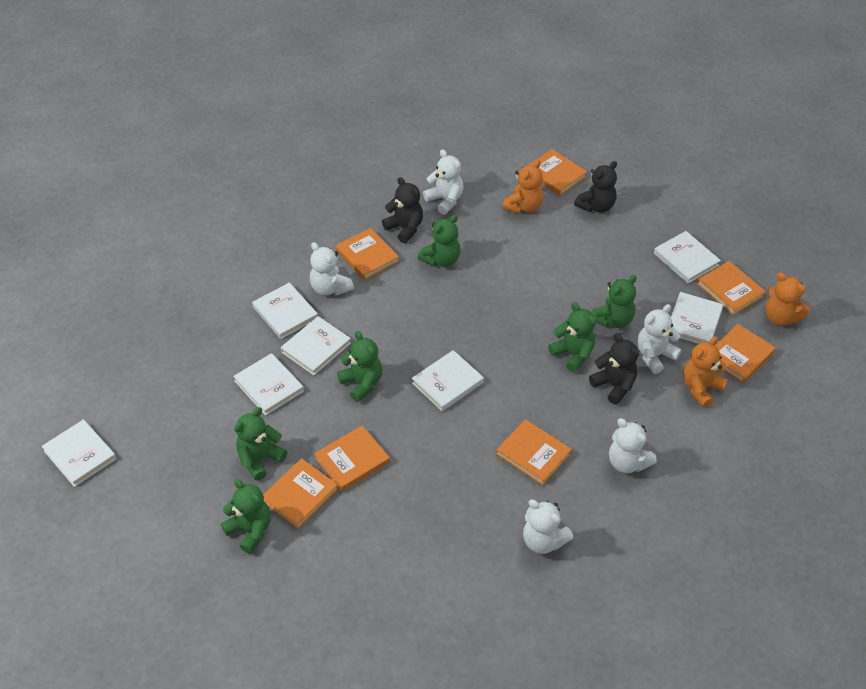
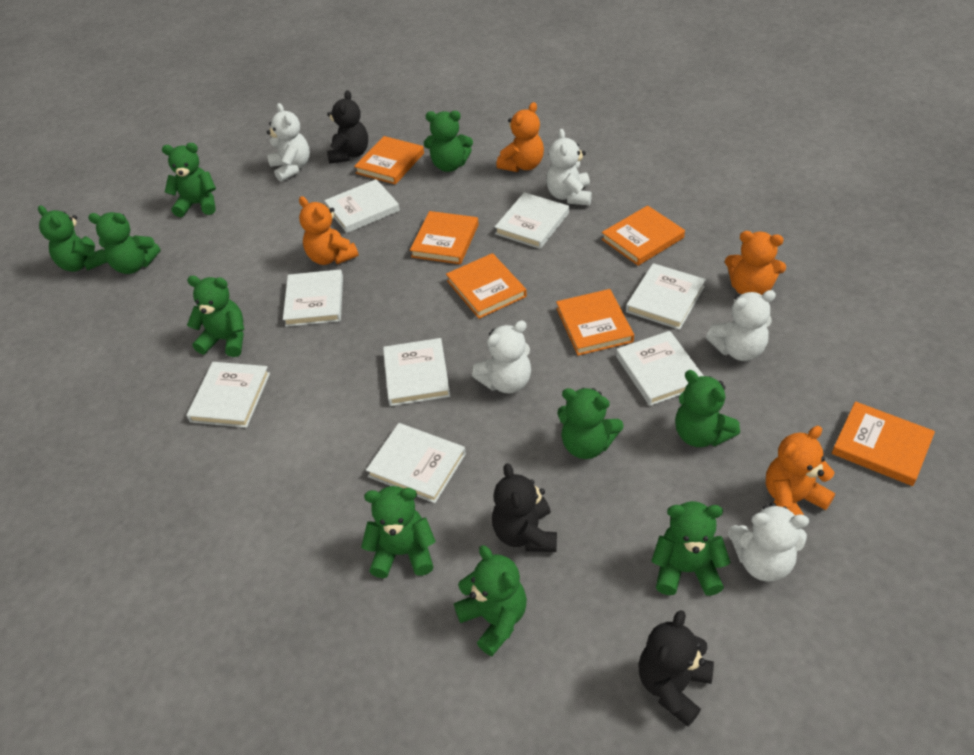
green teddy bear: [221,479,271,554] [234,407,287,481] [337,331,382,402] [418,215,460,267] [548,302,596,373] [591,275,636,328] = 6 -> [38,205,107,272] [88,212,160,274] [162,143,216,217] [187,276,245,357] [361,486,436,578] [424,111,473,172] [454,545,527,656] [557,388,624,459] [651,501,731,596] [675,370,740,447] = 10
orange book: [263,458,338,529] [314,425,390,492] [336,228,399,280] [496,419,572,486] [529,149,587,196] [697,261,766,316] [715,324,776,383] = 7 -> [354,136,424,185] [410,211,479,264] [446,253,527,319] [556,289,634,356] [602,205,685,266] [832,401,935,486] = 6
orange teddy bear: [503,160,544,214] [683,336,728,407] [765,272,810,325] = 3 -> [299,196,359,265] [496,102,544,172] [725,231,786,295] [766,426,835,515] = 4
white book: [42,419,116,487] [233,353,304,416] [252,282,318,339] [281,316,351,375] [412,350,484,411] [654,231,721,284] [671,292,723,344] = 7 -> [186,362,270,428] [283,269,343,327] [324,179,400,233] [366,423,466,503] [383,338,450,406] [495,192,569,249] [616,331,704,406] [626,263,706,330] = 8

